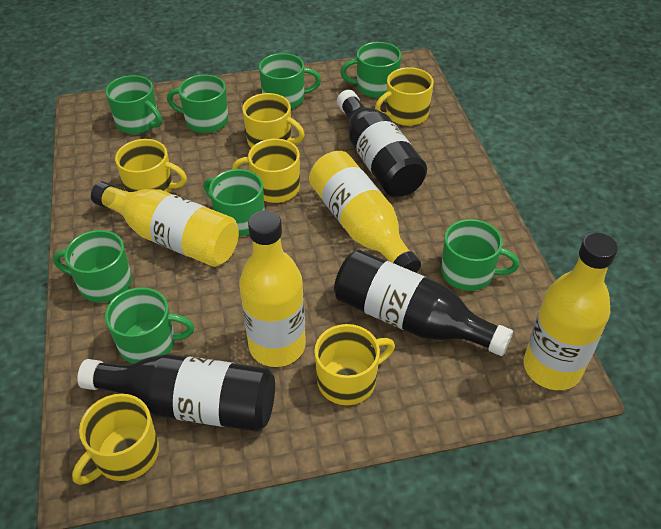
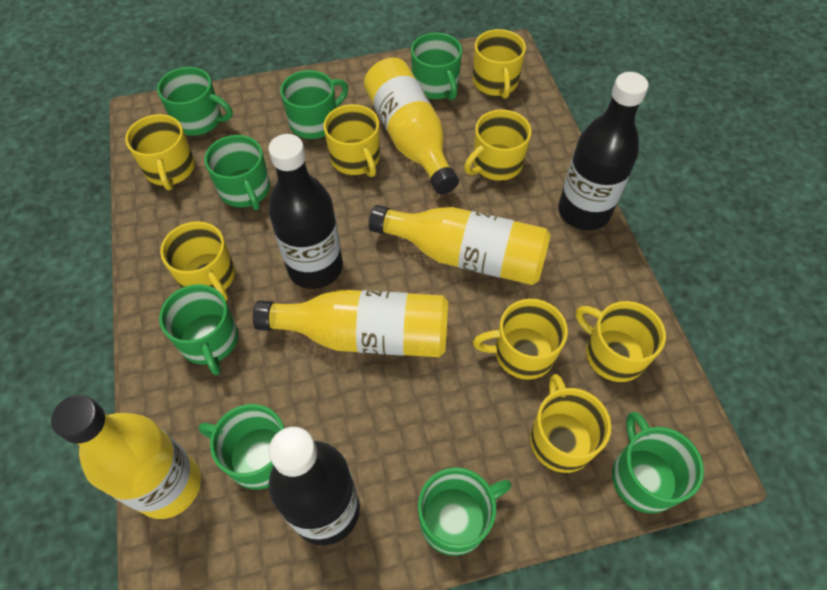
yellow mug: [72,394,159,485] [115,139,187,193] [232,138,300,203] [242,93,305,148] [314,324,395,405] [375,67,434,126] = 6 -> [125,114,195,190] [160,221,235,301] [323,104,380,177] [464,109,531,181] [473,29,526,99] [473,299,568,380] [530,374,611,473] [576,301,666,382] = 8

